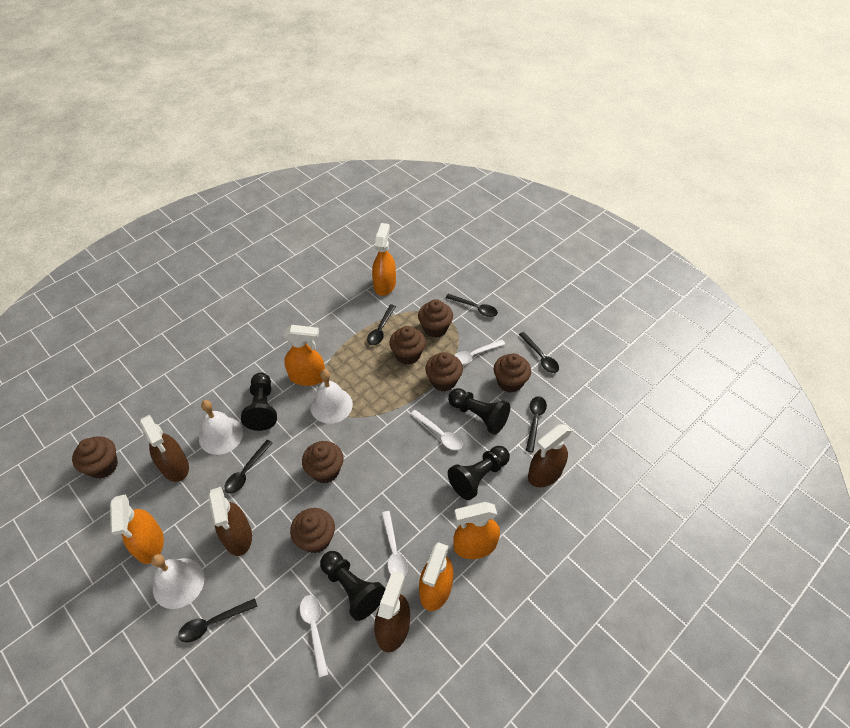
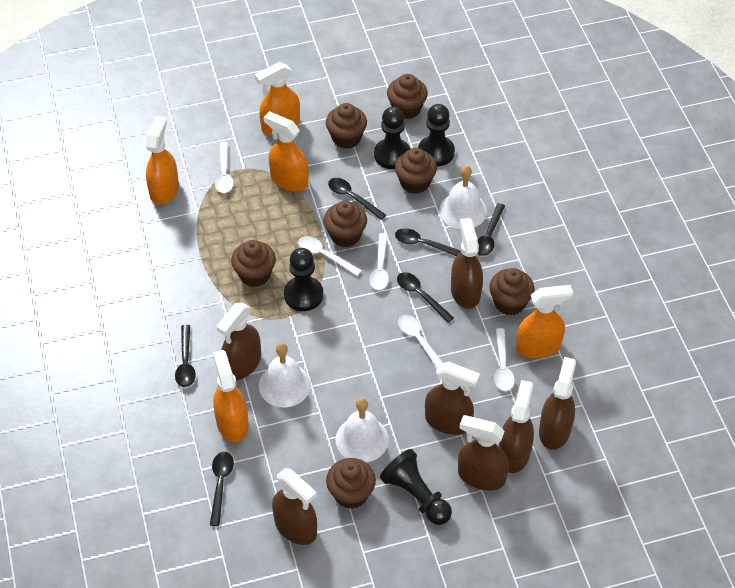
brown spray bottle: [140,415,189,482] [208,487,252,556] [374,570,410,652] [528,424,571,487] = 4 -> [217,302,261,380] [272,468,317,545] [425,362,480,435] [451,218,483,309] [458,415,509,490] [499,380,534,473] [539,357,576,450] = 7
white spoon: [300,595,328,678] [382,511,408,577] [410,410,462,450] [454,340,505,365] = 4 -> [215,142,234,193] [298,236,362,276] [369,233,389,290] [398,315,443,368] [494,328,515,391] = 5

